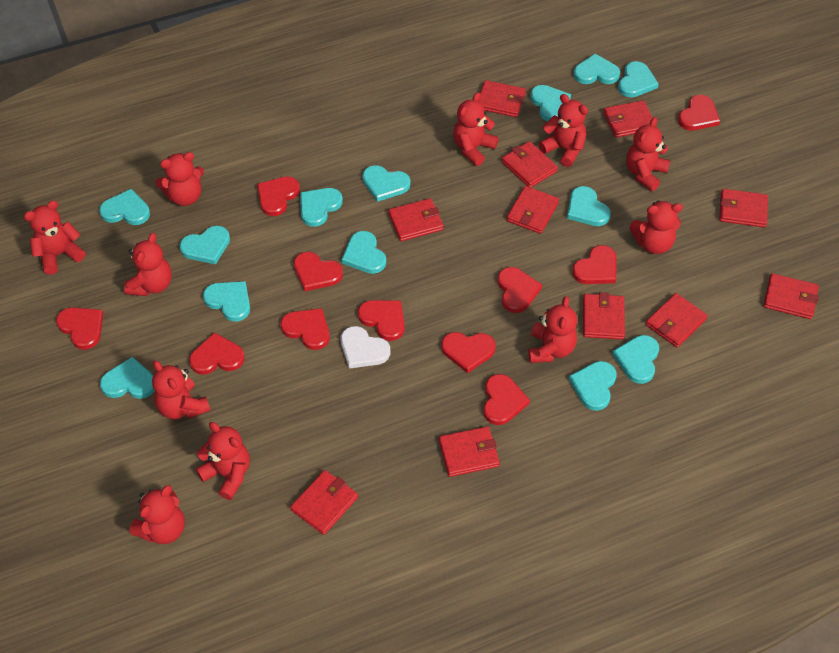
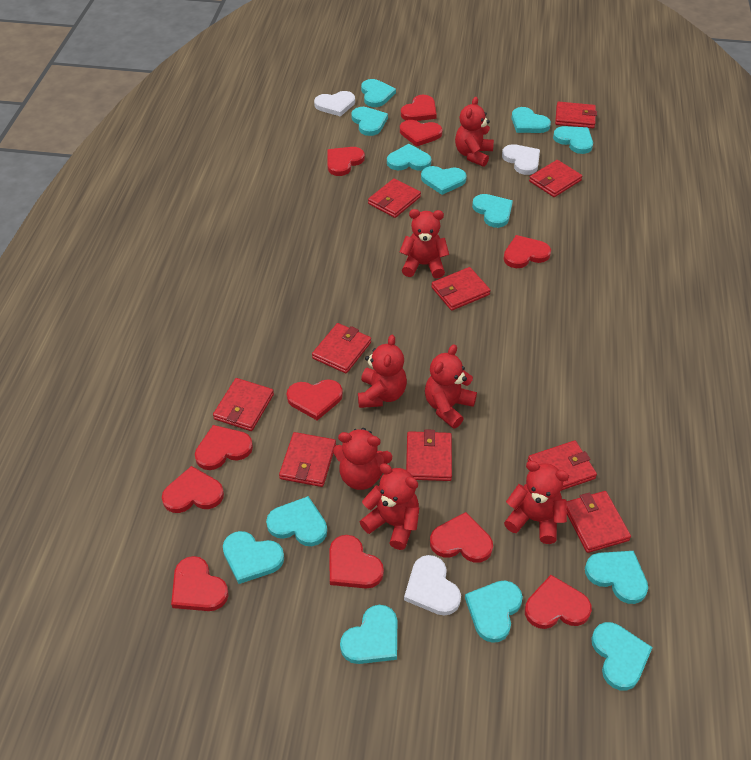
red teddy bear: [24,201,85,275] [124,233,172,296] [129,485,185,544] [152,361,210,420] [155,152,204,206] [196,422,250,500] [453,92,499,166] [528,296,577,363] [538,94,588,167] [626,117,670,191] [630,200,683,254] = 11 -> [333,428,392,490] [358,334,407,408] [360,463,419,550] [400,209,449,279] [425,344,477,429] [455,97,494,167] [504,461,569,544] = 7
red wallet: [290,470,358,535] [388,198,444,241] [439,426,500,477] [478,80,526,117] [501,141,558,188] [506,186,559,234] [583,292,625,340] [603,100,656,138] [646,293,707,348] [719,189,768,227] [763,273,819,319] = 11 -> [213,378,274,431] [279,432,336,487] [312,323,371,373] [368,178,421,218] [406,429,452,481] [431,267,491,311] [528,440,597,491] [529,160,582,197] [555,102,597,128] [566,491,631,553] = 10
white heart: [341,326,390,369] = 1 -> [314,91,355,117] [404,555,461,616] [502,144,540,175] = 3

